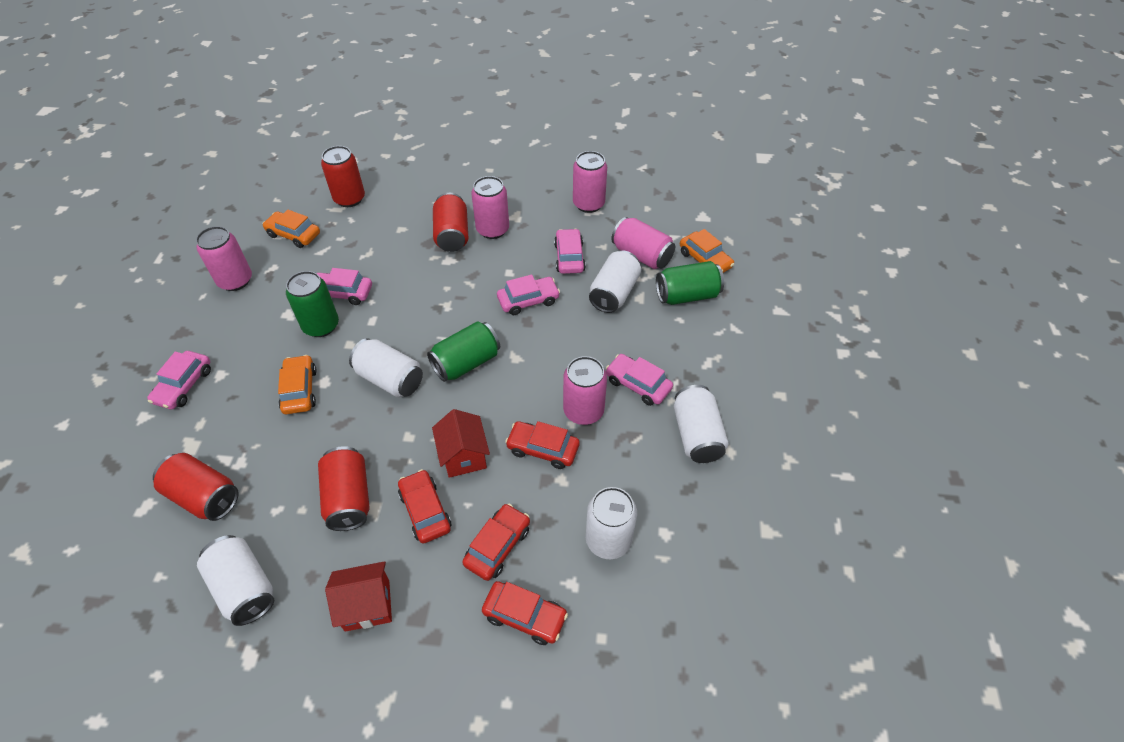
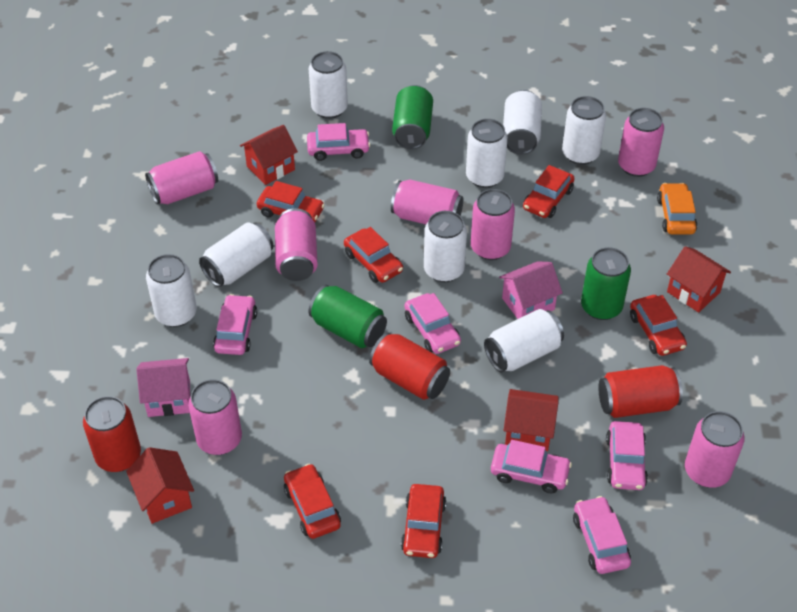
orange car: [263,210,320,248] [278,355,317,414] [680,229,734,273] = 3 -> [657,183,697,234] = 1
pink can: [196,226,252,291] [471,176,509,239] [563,356,607,425] [573,151,607,213] [611,217,675,269] = 5 -> [145,151,218,205] [188,379,242,455] [275,208,318,281] [391,179,463,224] [471,189,515,260] [618,108,664,177] [685,411,745,488] = 7
pink car: [147,351,211,409] [317,268,372,305] [497,275,560,315] [554,229,586,274] [606,354,673,406] = 5 -> [213,294,257,355] [307,123,370,161] [404,293,461,354] [491,440,572,494] [573,496,631,574] [606,421,648,490] = 6
pink house: none = 0 -> [137,358,190,417] [499,261,563,319] = 2
red can: [153,453,239,521] [318,446,370,531] [321,146,365,207] [433,193,469,252] = 4 -> [83,396,141,472] [369,333,450,400] [598,365,683,418] = 3
red car: [398,469,451,543] [462,504,530,581] [482,581,568,645] [505,421,580,469] = 4 -> [257,181,325,222] [284,464,341,539] [344,227,403,283] [401,484,446,558] [523,165,574,218] [630,295,687,356] = 6
red house: [325,561,392,632] [432,409,490,478] = 2 -> [126,447,194,524] [240,125,298,185] [504,389,558,451] [667,246,731,313] = 4
white can: [197,535,274,626] [349,338,423,397] [586,487,637,559] [589,250,641,313] [674,385,728,463] = 5 -> [146,254,197,327] [199,222,273,287] [309,51,348,119] [424,211,467,282] [466,119,508,188] [484,309,564,372] [503,90,542,155] [562,96,606,165] = 8

